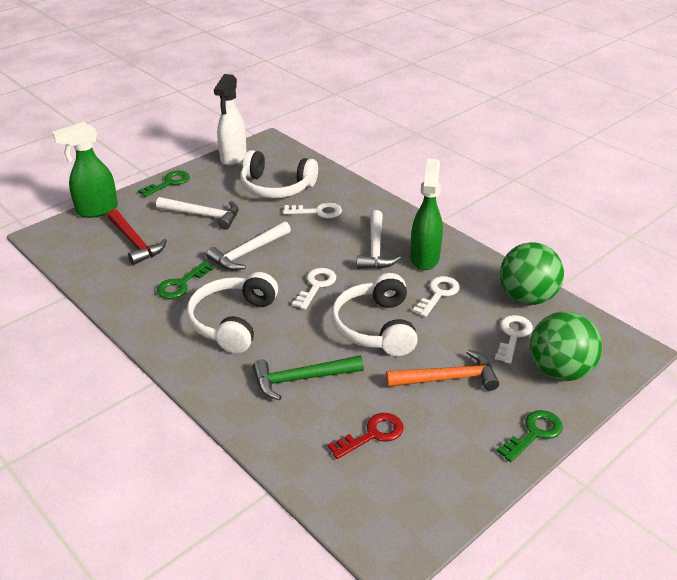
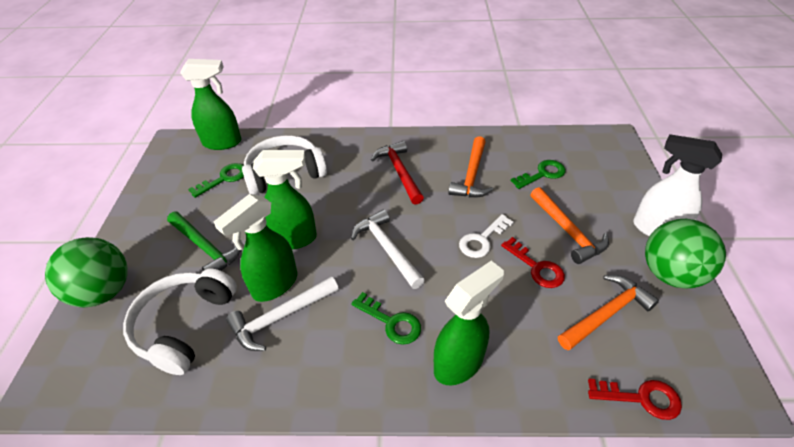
green spray bottle: [52,122,118,218] [410,158,443,270] = 2 -> [180,59,242,150] [213,194,298,302] [253,150,317,249] [434,261,504,385] = 4
orange hammer: [386,350,499,391] = 1 -> [448,136,493,198] [530,187,609,264] [558,275,659,351] = 3
red key: [328,413,404,459] = 1 -> [501,237,565,288] [588,379,682,420] = 2
white hammer: [156,197,238,230] [206,221,291,270] [357,210,401,269] = 3 -> [226,276,339,351] [351,209,425,289] = 2
white headphones: [187,272,278,354] [240,150,318,198] [331,273,418,356] = 3 -> [123,268,237,375] [242,135,327,195] = 2
white key: [283,203,342,218] [292,268,336,310] [413,276,460,317] [495,315,533,364] = 4 -> [459,214,514,258] = 1

